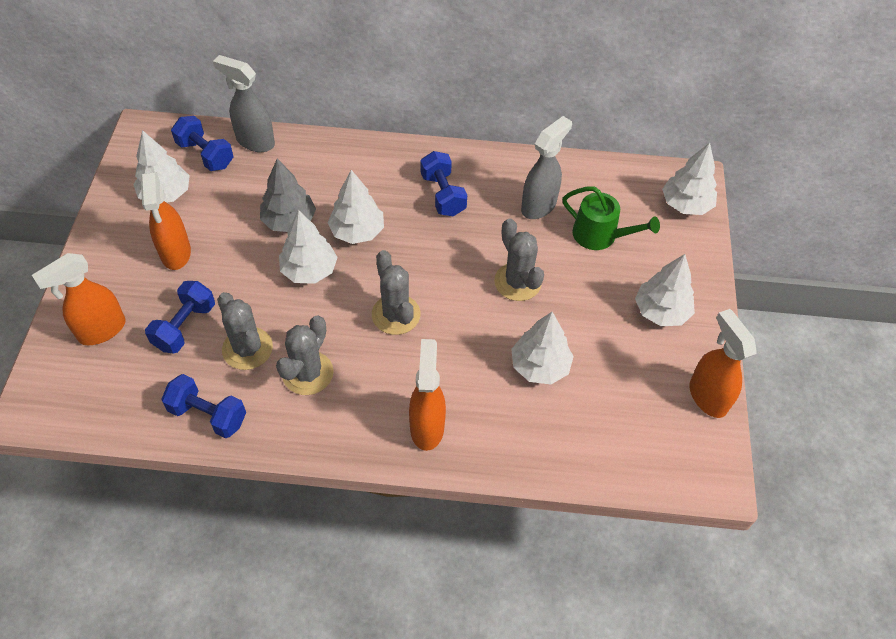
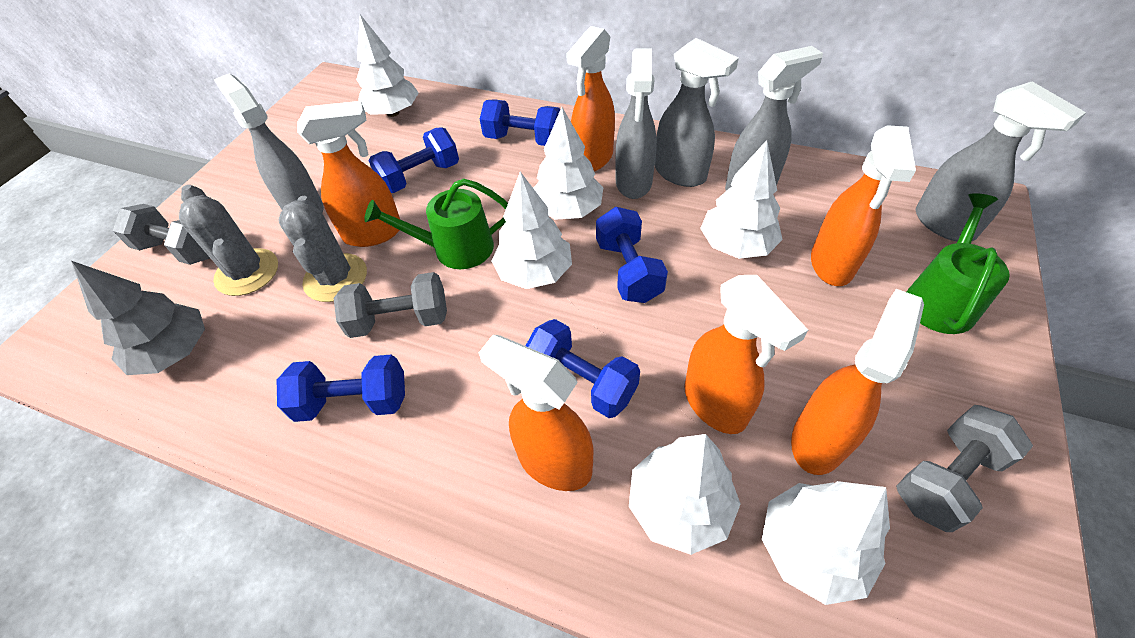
blue dumbbell: [145,281,215,353] [161,374,246,438] [171,116,233,171] [420,151,467,216] = 4 -> [277,355,405,422] [369,127,459,193] [480,99,560,146] [526,319,640,418] [596,207,668,303] = 5
green watering can: [562,187,660,250] = 1 -> [364,178,508,269] [906,193,1010,334] = 2
grey cactus: [217,292,273,370] [276,315,334,395] [372,250,420,335] [494,218,544,301] = 4 -> [179,184,278,296] [278,196,367,302] = 2
grey dumbbell: none = 0 -> [113,204,210,265] [334,272,447,338] [896,405,1033,532] = 3
grey spray bottle: [213,55,275,152] [521,116,572,219] = 2 -> [214,73,324,213] [616,48,657,199] [655,38,739,187] [725,46,823,191] [916,81,1086,241] = 5
orange spray bottle: [32,253,125,345] [141,172,191,270] [409,339,446,451] [689,309,757,418] = 4 -> [297,101,400,247] [479,335,593,491] [566,26,615,172] [684,275,808,434] [791,289,924,475] [811,125,916,286] = 6

